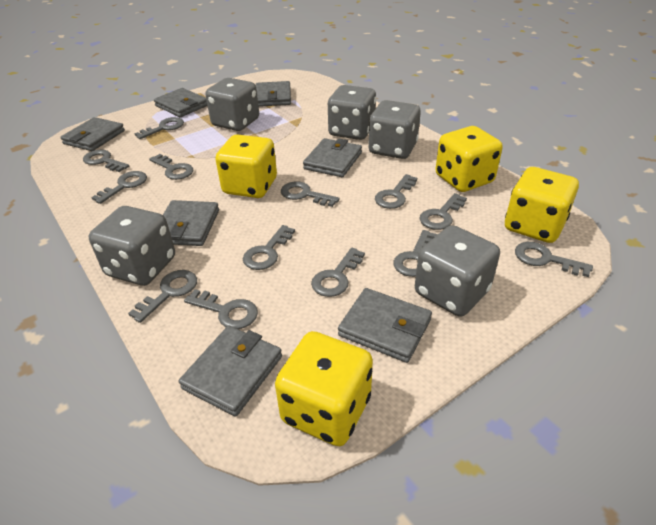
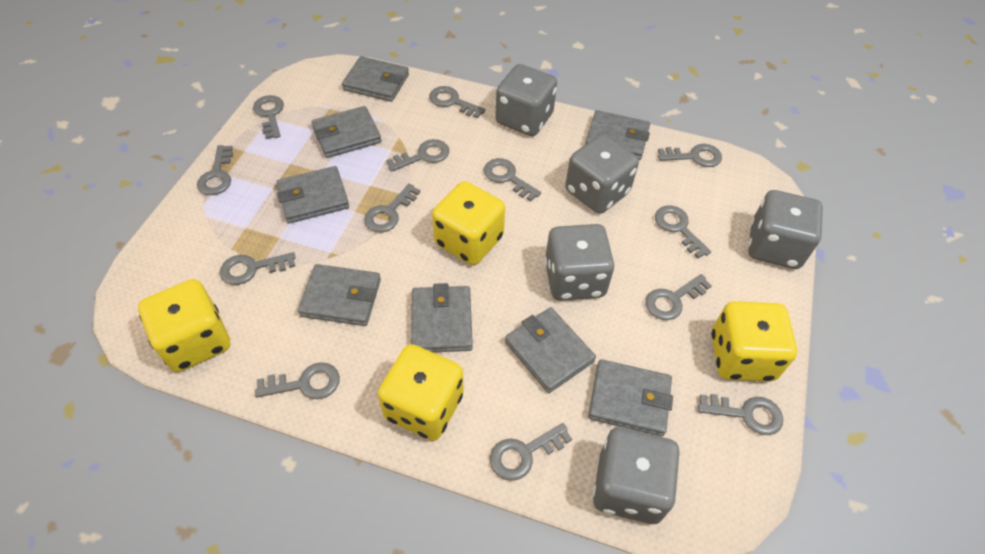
grey wallet: [60,117,125,151] [154,88,207,117] [163,200,219,246] [179,326,282,416] [256,81,291,107] [303,138,362,177] [338,288,432,363] = 7 -> [276,166,349,223] [298,264,381,326] [312,106,381,158] [342,56,409,102] [411,283,473,352] [505,307,596,393] [585,110,650,160] [588,359,673,437] = 8

